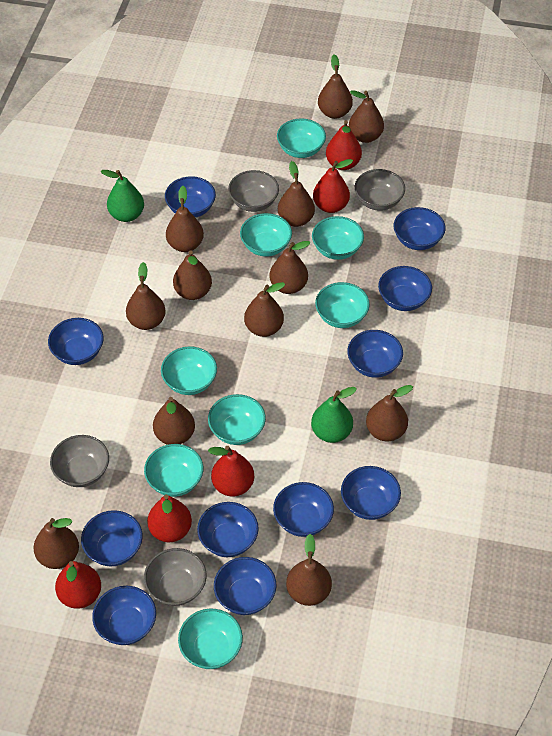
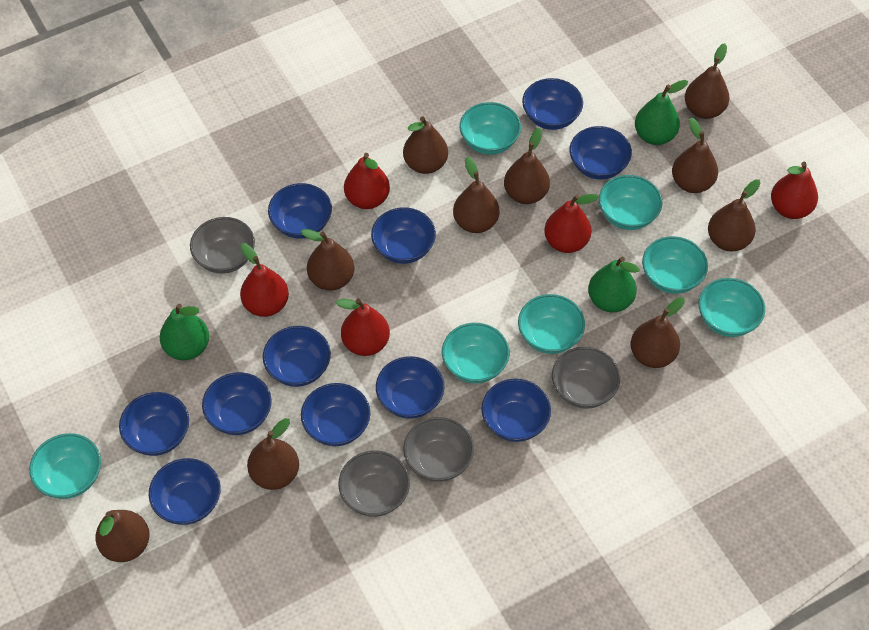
brown pear: [33,518,79,569] [126,262,166,330] [153,397,195,445] [166,186,204,252] [173,250,212,300] [244,282,285,337] [269,241,310,294] [278,161,315,227] [286,534,332,606] [318,54,353,119] [349,90,384,143] [366,385,413,441] = 12 -> [95,510,149,562] [247,418,299,490] [301,229,354,291] [403,116,448,174] [453,157,499,233] [504,128,550,204] [631,297,685,368] [672,118,718,193] [685,43,729,119] [708,179,761,252] = 10
green pear: [100,170,144,222] [311,387,357,443] = 2 -> [160,304,209,360] [588,257,640,312] [635,80,688,145] = 3
turquoise bowl: [144,444,203,497] [161,346,217,395] [178,609,243,669] [208,394,266,445] [240,213,292,257] [277,118,326,158] [312,216,364,260] [315,282,370,328] = 8 -> [29,433,101,499] [442,323,509,383] [460,102,521,155] [518,294,585,354] [599,175,663,230] [642,236,708,294] [699,278,765,337] = 7

